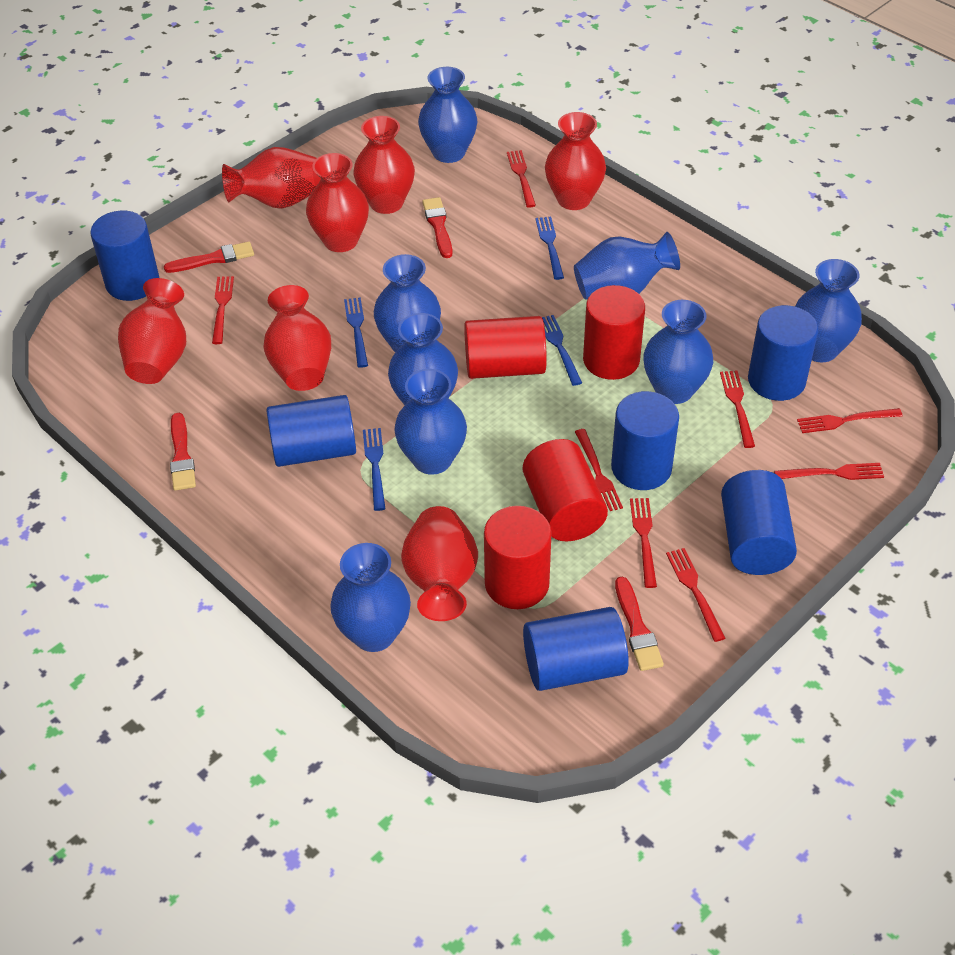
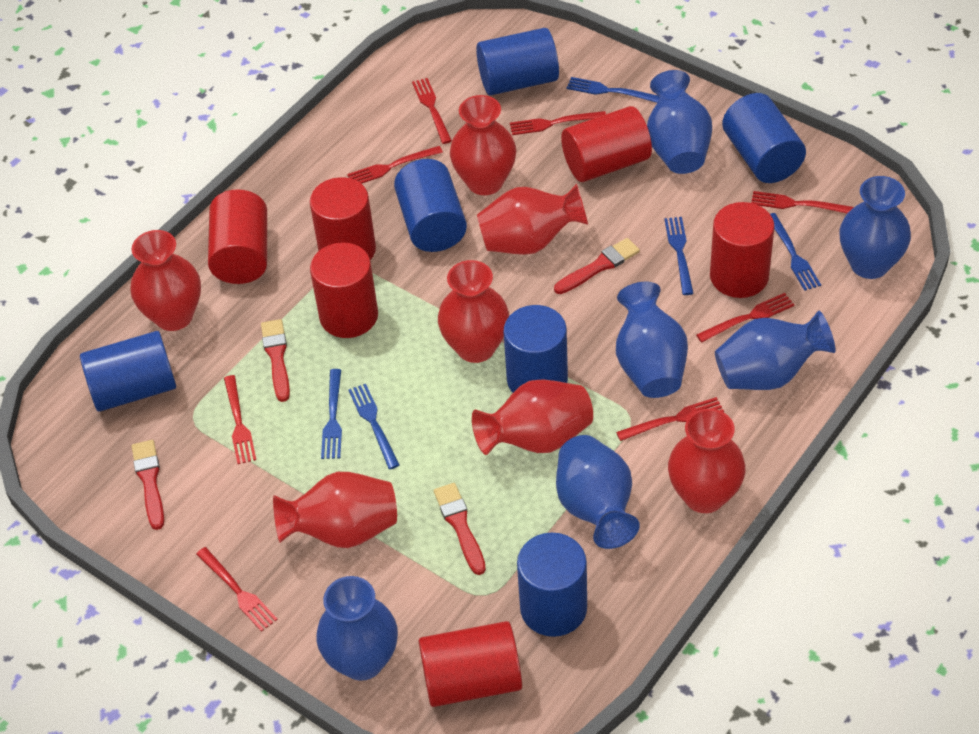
blue fork: [344,297,368,368] [363,428,385,511] [535,217,564,280] [542,315,582,386] = 4 -> [321,369,342,459] [348,384,400,469] [567,77,660,103] [664,217,694,295] [770,213,821,291] = 5
blue vase: [330,543,411,652] [374,254,441,353] [388,313,458,405] [394,369,467,475] [418,67,477,163] [574,232,680,300] [643,300,713,404] [795,259,862,362] = 8 -> [316,576,398,681] [556,435,640,549] [616,282,688,398] [647,70,712,174] [715,310,836,390] [840,176,911,279] = 6
red cylinder: [464,316,547,379] [484,506,552,609] [523,439,608,541] [583,285,645,380] = 4 -> [208,190,267,284] [310,177,376,260] [310,242,378,338] [419,621,522,707] [561,106,652,182] [710,202,774,298] = 6

